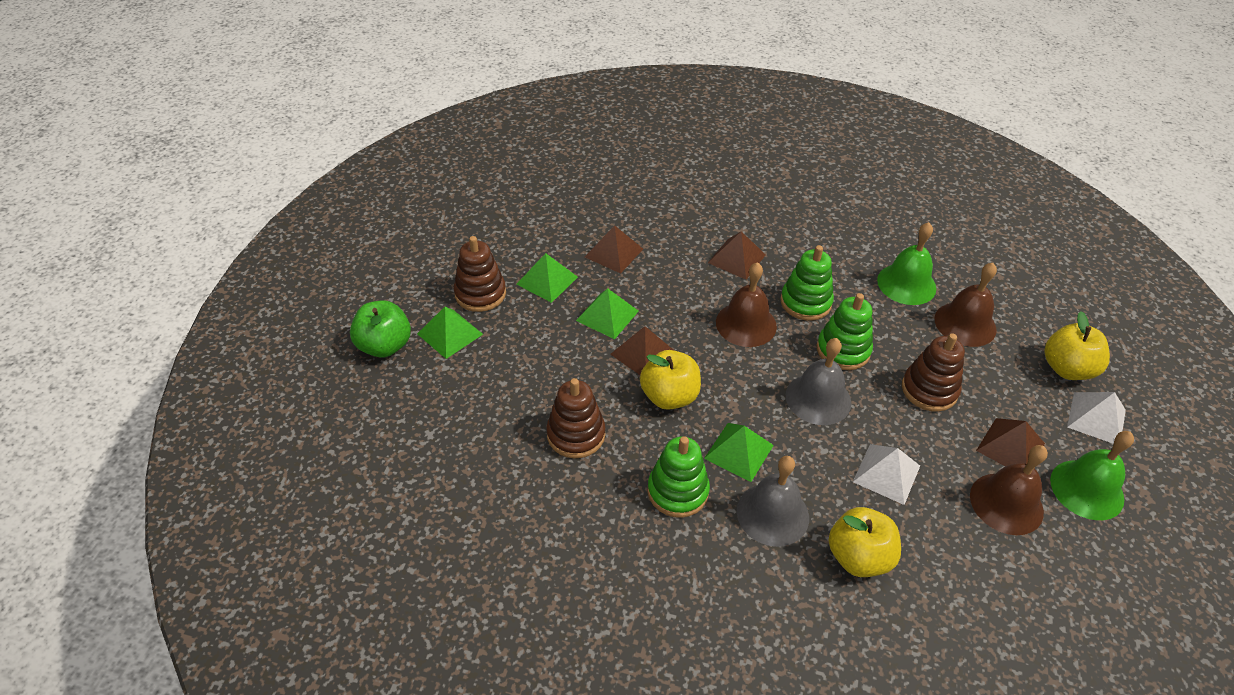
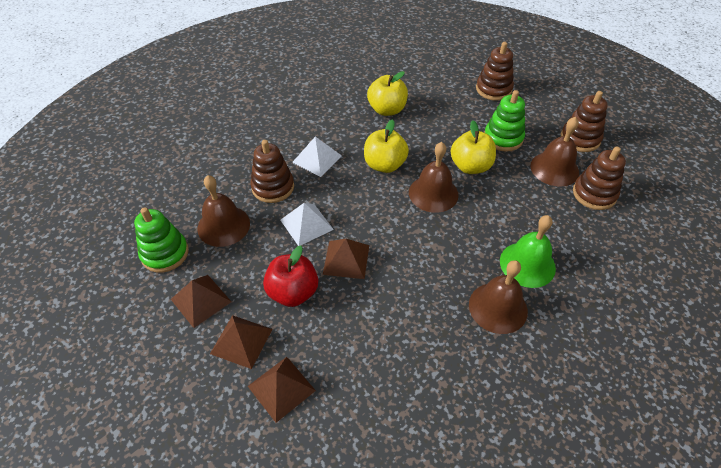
brown bell: [716,262,777,347] [934,263,997,347] [970,445,1048,535] = 3 -> [197,175,250,247] [409,142,459,213] [469,260,528,334] [530,117,579,187] = 4
brown stacking toy: [454,236,506,312] [546,378,605,458] [902,333,965,412] = 3 -> [250,140,294,203] [476,42,514,101] [561,91,608,152] [573,147,626,210] = 4
green apple: [350,300,411,358] = 1 -> none = 0
green bell: [877,222,936,305] [1050,431,1134,520] = 2 -> [500,215,556,288] = 1
green pyramid: [417,307,483,359] [516,253,578,303] [576,289,639,339] [704,423,774,482] = 4 -> none = 0
green stacking toy: [648,436,710,518] [780,245,834,321] [817,293,873,370] = 3 -> [134,207,189,273] [484,90,525,152] = 2
grey bell: [737,456,809,547] [786,338,851,425] = 2 -> none = 0
red apple: none = 0 -> [263,246,318,307] = 1

